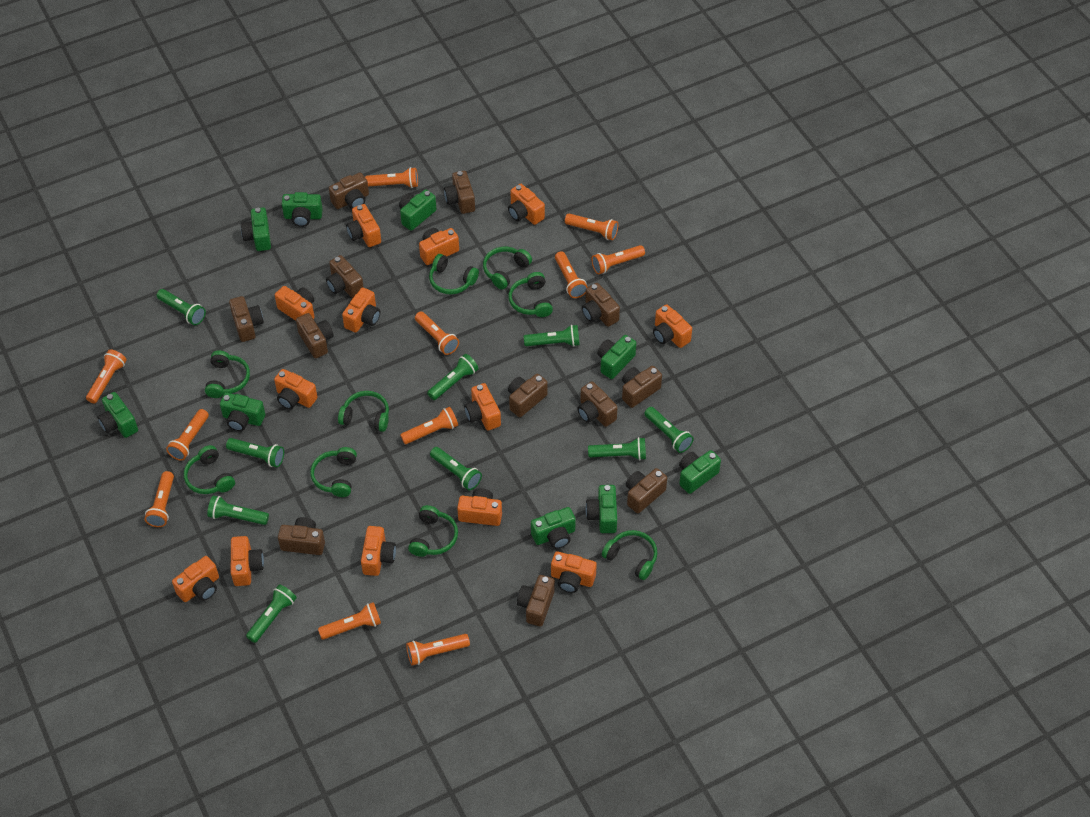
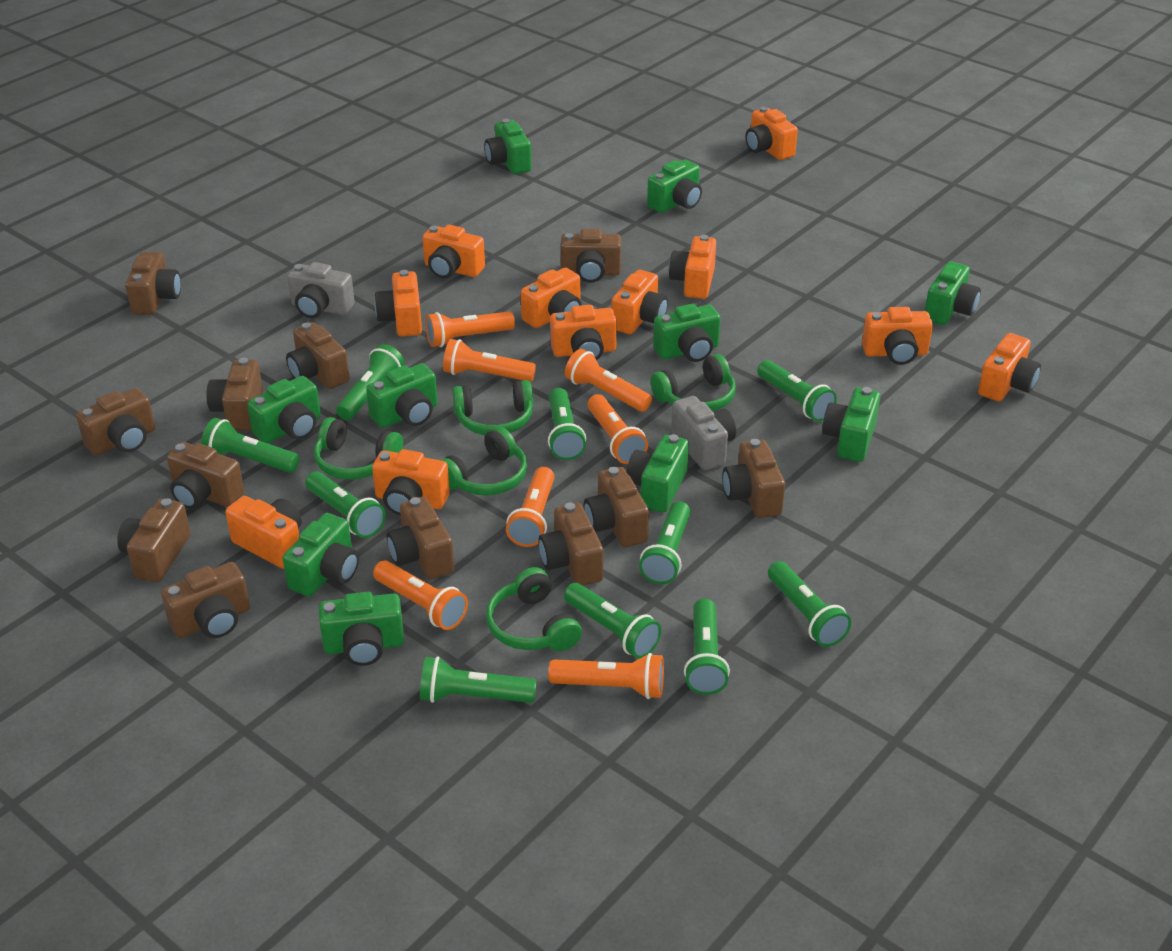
green camera: [98,392,138,438] [220,393,265,431] [241,207,271,251] [282,192,323,227] [399,189,436,231] [531,507,576,549] [585,485,617,533] [597,335,636,379] [679,450,721,494] = 9 -> [247,376,321,443] [283,513,359,597] [319,592,404,666] [366,363,438,428] [484,119,531,174] [627,434,689,513] [647,159,702,213] [653,304,721,362] [822,387,880,462] [925,261,981,325] = 10
green flashlight: [157,289,206,325] [207,496,269,525] [226,438,284,467] [246,585,297,643] [427,354,478,400] [430,447,482,490] [524,325,580,347] [588,437,646,460] [644,407,694,453] = 9 -> [201,418,300,473] [305,471,386,538] [336,344,405,420] [420,657,537,703] [548,388,586,460] [564,583,661,658] [639,501,691,584] [684,598,730,695] [757,360,837,421] [768,561,851,647] = 10
green headphones: [184,445,235,494] [205,350,250,398] [310,447,357,497] [338,391,389,432] [408,505,458,557] [429,254,479,295] [483,247,532,289] [508,272,553,317] [602,530,657,580] = 9 -> [314,417,403,480] [441,427,527,495] [453,380,533,435] [486,567,582,651] [651,354,736,411] = 5
grey camera: none = 0 -> [287,262,355,318] [671,396,736,470] = 2
orange camera: [172,556,219,602] [231,536,264,586] [274,369,317,409] [275,286,314,321] [342,287,380,333] [346,204,381,247] [361,526,396,576] [419,228,459,265] [457,488,502,526] [464,383,501,431] [508,184,545,225] [551,551,597,593] [653,304,692,348] = 13 -> [225,496,302,569] [372,449,450,515] [374,270,422,337] [422,225,485,278] [521,268,582,328] [550,305,617,360] [611,270,668,334] [669,235,716,299] [745,107,798,160] [862,307,933,365] [978,333,1041,402] = 11
orange flashlight: [86,349,127,403] [145,471,174,527] [166,409,209,461] [318,602,381,640] [365,167,418,188] [400,407,458,444] [406,634,470,665] [415,312,459,355] [555,251,588,298] [565,214,618,240] [591,245,645,274] = 11 -> [373,560,468,630] [425,312,515,347] [443,339,536,382] [506,467,555,547] [548,653,664,699] [565,349,652,412] [588,394,648,464] = 7

